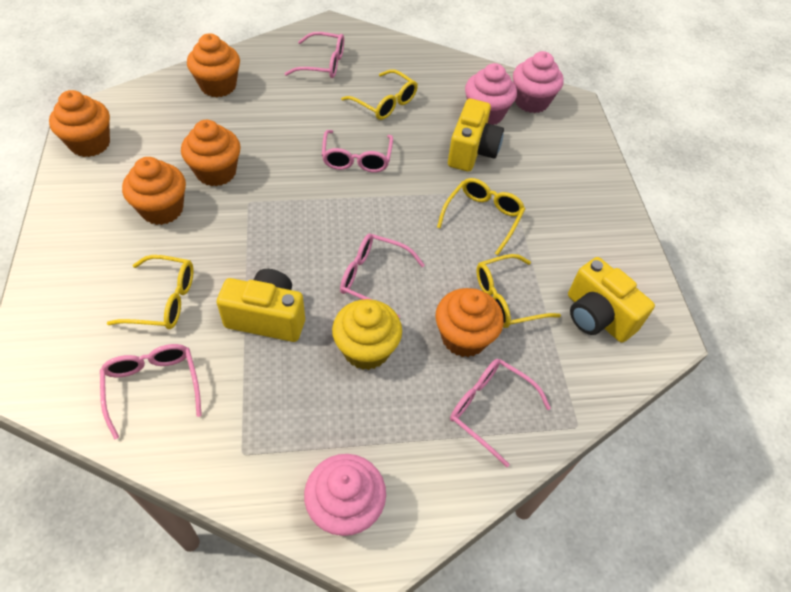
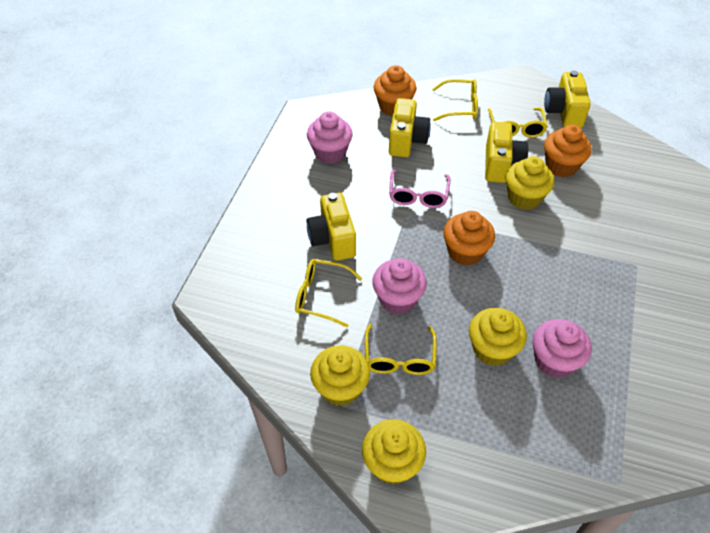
orange cupcake: [49,90,110,157] [122,157,186,225] [181,120,241,186] [187,34,240,97] [436,288,504,357] = 5 -> [373,65,416,116] [443,211,495,266] [544,125,592,177] = 3
pink glasses: [100,344,202,439] [285,32,344,78] [322,130,393,172] [340,233,425,318] [450,359,551,467] = 5 -> [389,169,451,208] = 1
yellow camera: [217,269,305,342] [448,99,504,172] [568,257,655,343] = 3 -> [306,193,356,261] [389,98,431,157] [485,122,528,183] [544,71,591,128] = 4
yellow cupcake: [332,299,402,370] = 1 -> [310,345,370,406] [362,419,426,485] [469,308,527,366] [505,156,554,210] = 4

